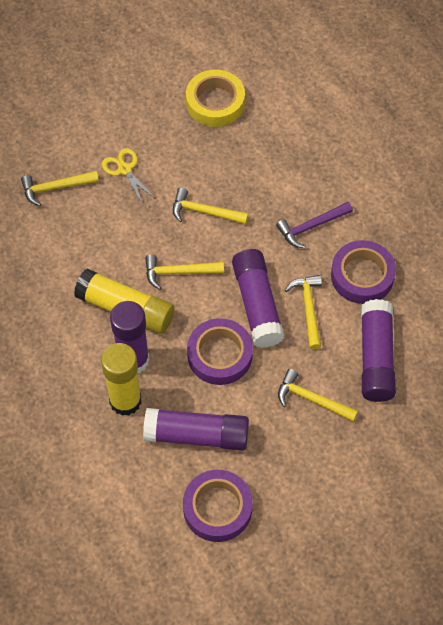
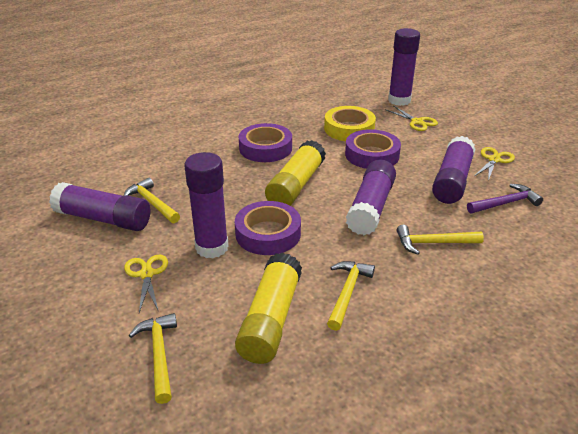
purple glue stick: [110,301,150,373] [143,408,249,450] [232,249,284,348] [361,299,396,402] = 4 -> [49,182,150,231] [185,152,229,259] [346,160,396,235] [388,28,420,106] [432,136,475,204] = 5
yellow hammer: [21,171,99,206] [145,255,224,290] [173,188,248,224] [278,369,358,422] [285,275,322,350] = 5 -> [124,178,180,223] [129,313,177,404] [327,261,375,331] [397,225,484,255] = 4
yellow scissors: [102,148,156,205] = 1 -> [124,255,168,313] [385,105,438,131] [475,147,515,181] = 3

